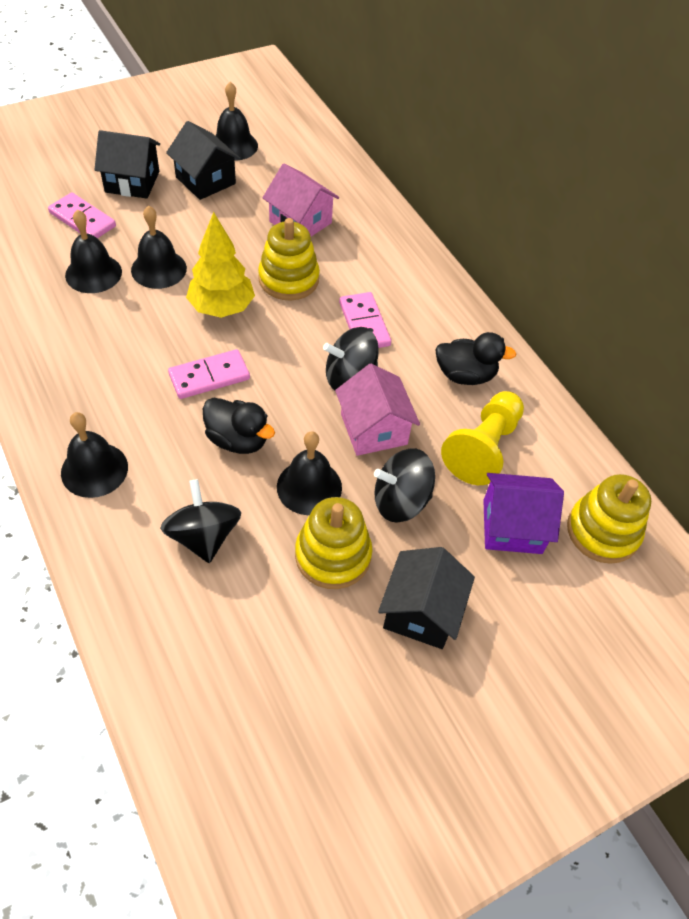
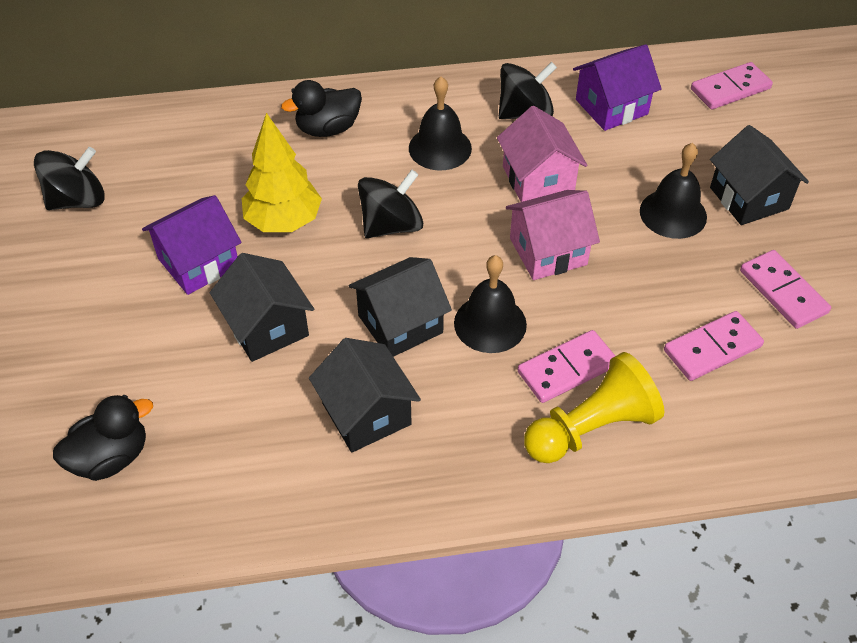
black bell: [61,412,128,498] [65,209,122,293] [131,205,187,289] [215,82,258,161] [277,431,342,515] = 5 -> [409,77,472,170] [454,255,527,353] [640,143,707,239] = 3
black house: [94,130,160,199] [166,121,241,200] [378,547,475,649] = 3 -> [210,253,314,362] [309,338,421,452] [348,257,452,357] [710,125,809,225] = 4
pink domino: [48,193,116,238] [168,349,250,399] [339,292,391,348] = 3 -> [518,330,615,403] [664,311,764,381] [691,62,773,110] [740,250,831,329] = 4
purple house: [483,473,564,554] = 1 -> [142,195,242,295] [573,44,662,131] = 2
yellow stacking toy: [258,218,320,301] [295,497,372,589] [567,474,651,564] = 3 -> none = 0

